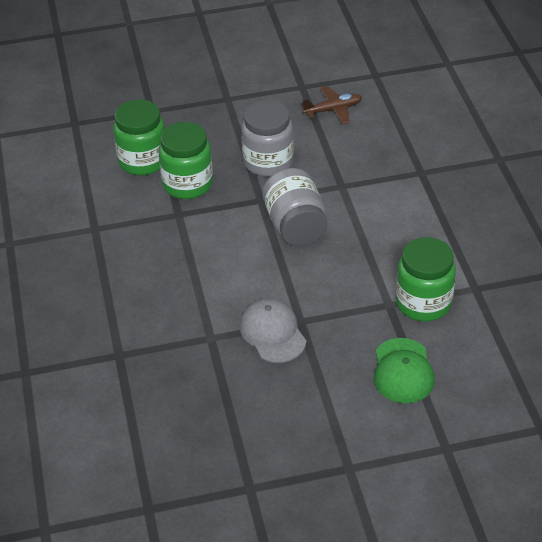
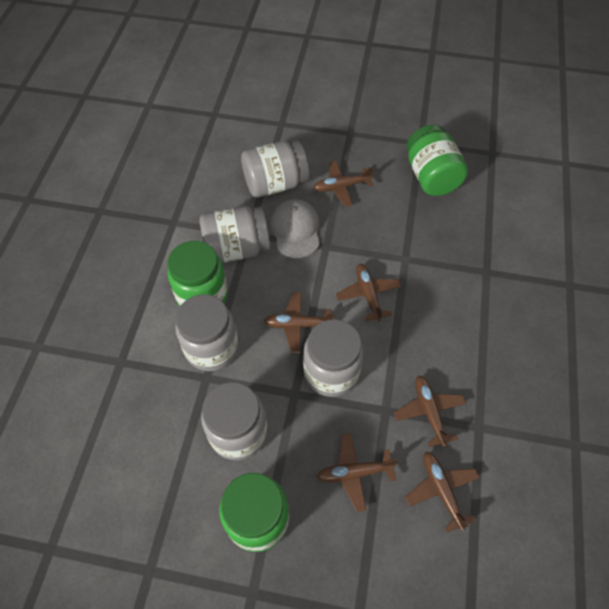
brown plane: [301,86,362,124] = 1 -> [264,292,334,353] [313,161,373,207] [317,433,398,512] [336,264,401,322] [394,375,467,447] [405,452,480,533] = 6
green cap: [374,338,435,403] = 1 -> none = 0
grey jar: [241,100,294,177] [262,168,327,246] = 2 -> [175,294,238,371] [200,206,270,263] [201,382,267,460] [241,140,309,198] [303,319,364,397] = 5

